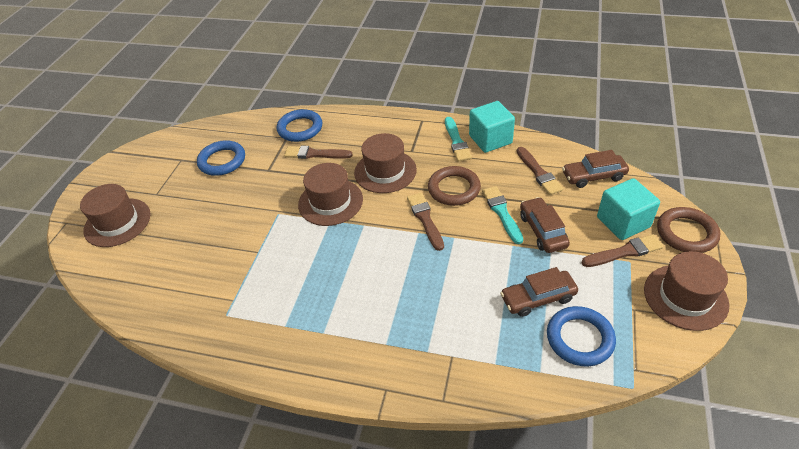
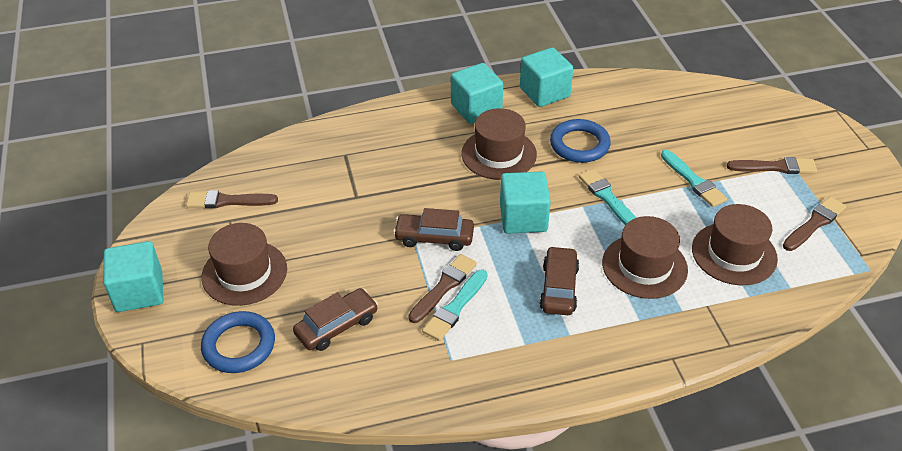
blue ring: [197,140,245,176] [277,109,322,142] [547,306,616,366] = 3 -> [201,311,275,373] [550,119,611,163] = 2
brown ring: [428,166,481,206] [657,207,720,253] = 2 -> none = 0
turquoise brush: [445,117,472,162] [482,186,523,244] = 2 -> [422,269,488,341] [579,169,636,225] [661,150,727,207] = 3
turquoise cube: [469,101,515,153] [597,178,660,240] = 2 -> [103,241,163,312] [451,63,503,124] [500,171,551,234] [520,47,573,107] = 4

